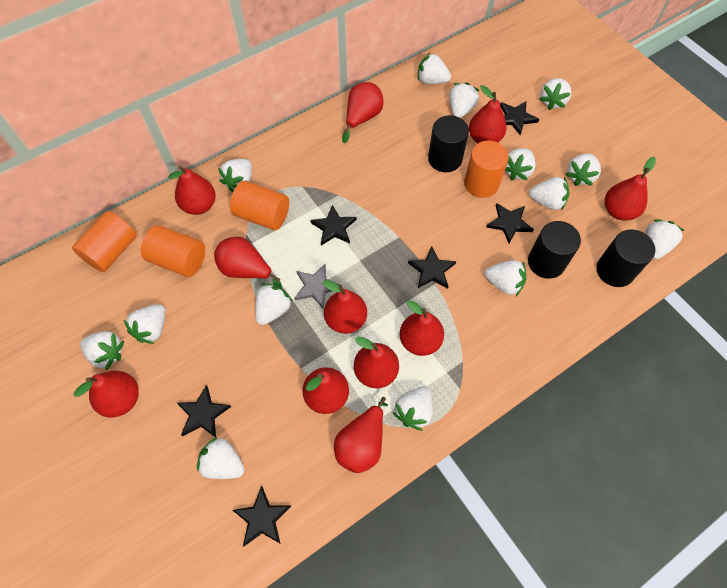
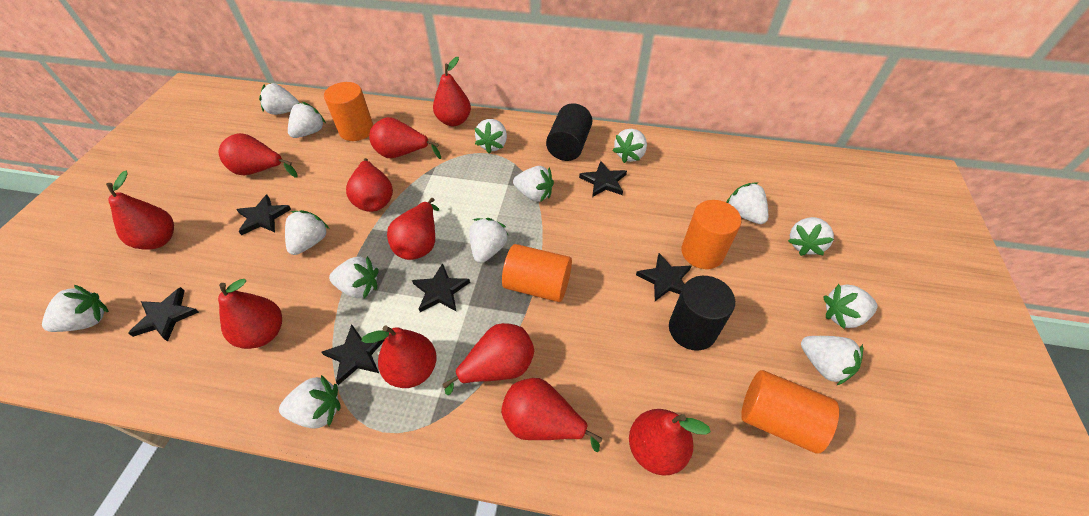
black cylinder: [428,115,469,172] [528,221,581,279] [597,229,655,287] = 3 -> [546,103,592,161] [669,276,735,351] = 2
grey star: [294,264,342,309] = 1 -> none = 0

